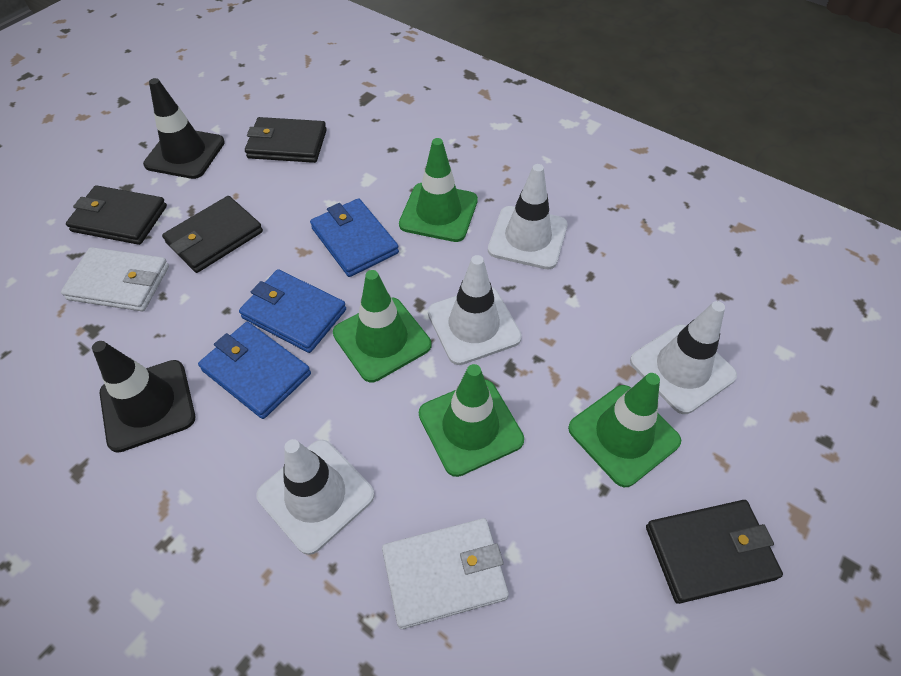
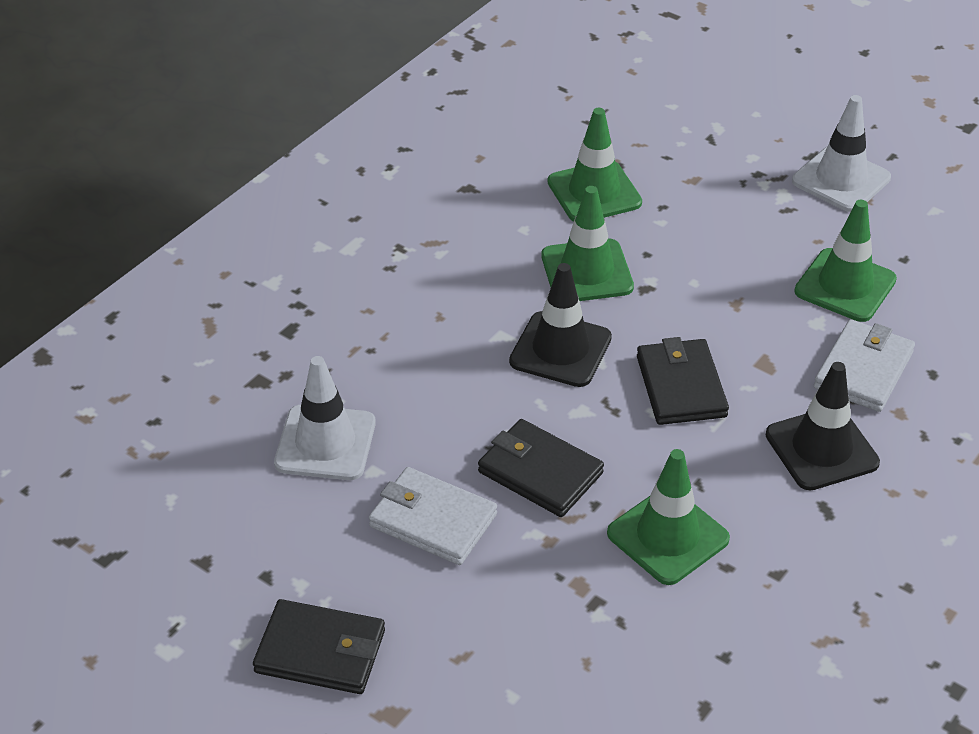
black wallet: [66,185,167,245] [162,196,263,273] [245,117,327,163] [646,500,783,604] = 4 -> [253,599,385,694] [478,419,604,517] [637,337,729,425] = 3
blue wallet: [198,322,311,419] [239,269,346,353] [310,198,399,277] = 3 -> none = 0
white traffic cone: [256,439,375,555] [428,255,522,365] [488,164,568,269] [630,301,737,414] = 4 -> [274,356,376,480] [792,95,891,212] = 2

